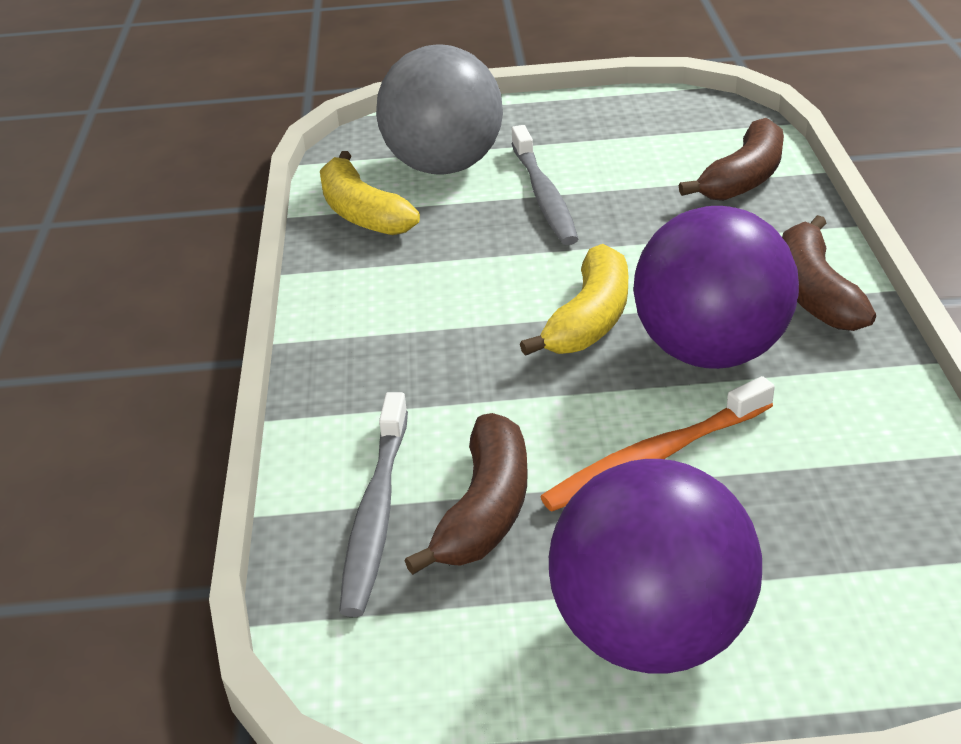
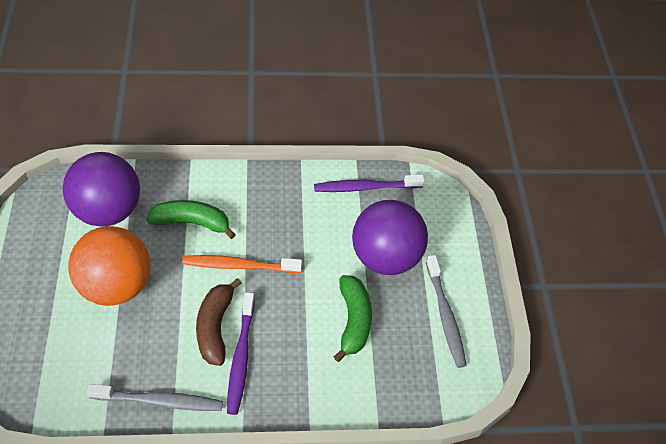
brown banana: [404,413,528,575] [679,118,784,201] [782,215,876,331] = 3 -> [196,278,242,366] = 1
green banana: none = 0 -> [146,200,236,239] [334,275,372,362] = 2
grey ball: [376,45,503,175] = 1 -> none = 0
orange ball: none = 0 -> [68,226,151,306] = 1
purple toothbrush: none = 0 -> [227,292,255,415] [314,175,424,192] = 2
yellow banana: [320,151,420,235] [520,244,628,356] = 2 -> none = 0

